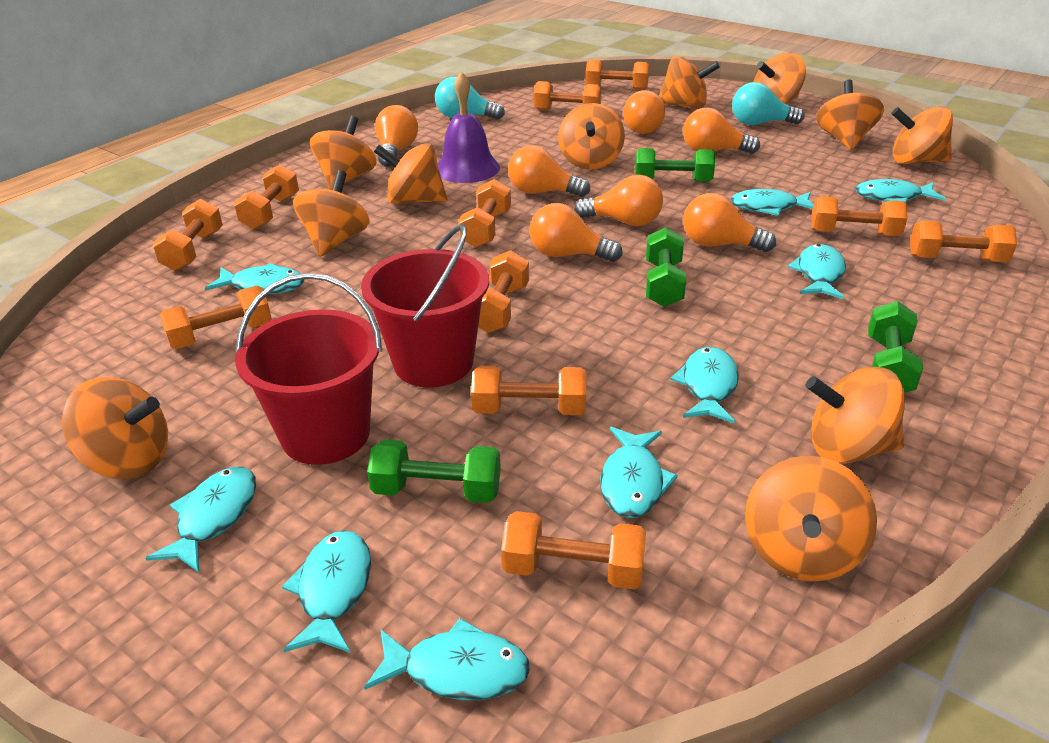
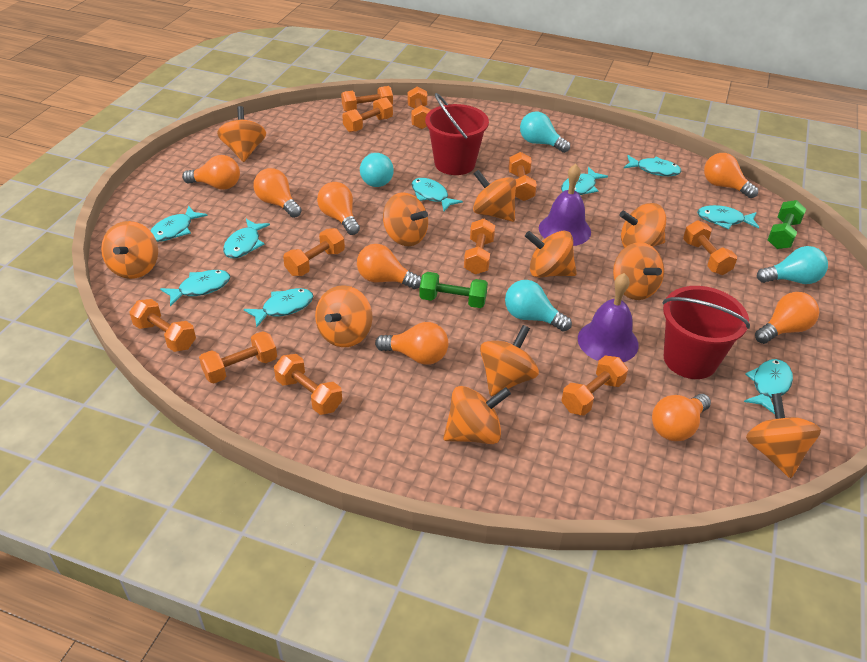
green dumbbell: [367,439,501,503] [635,148,715,182] [646,227,686,307] [868,301,923,393] = 4 -> [419,272,488,308] [768,200,806,249] = 2
orange light bulb: [375,105,418,167] [508,145,590,197] [530,203,623,262] [574,175,663,226] [623,90,665,134] [683,108,760,154] [683,193,776,252] = 7 -> [182,155,240,190] [254,168,302,218] [317,182,360,235] [357,244,421,289] [375,322,448,365] [652,394,711,441] [704,153,758,198] [755,292,819,344] = 8
purple bell: [438,72,500,183] = 1 -> [539,164,591,246] [578,273,639,362] = 2
turquoise light bulb: [435,77,505,119] [732,82,805,125] = 2 -> [360,152,394,187] [505,280,572,332] [520,111,570,153] [757,246,828,284] = 4

